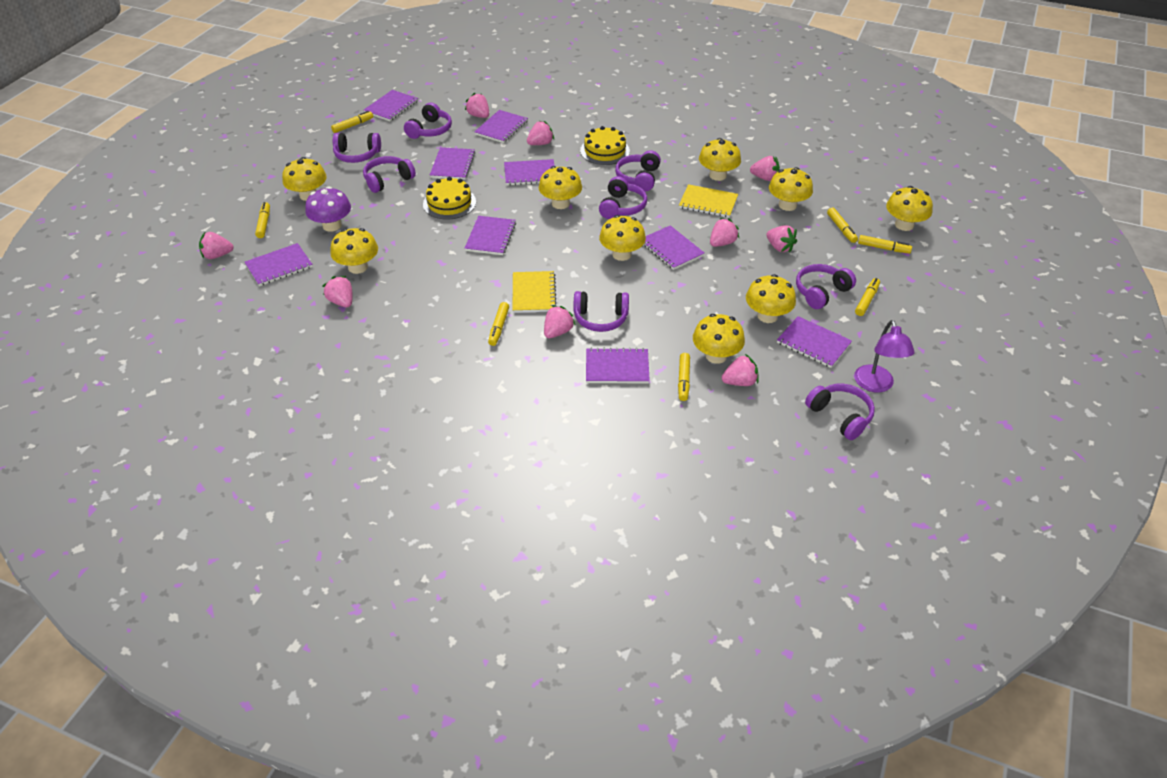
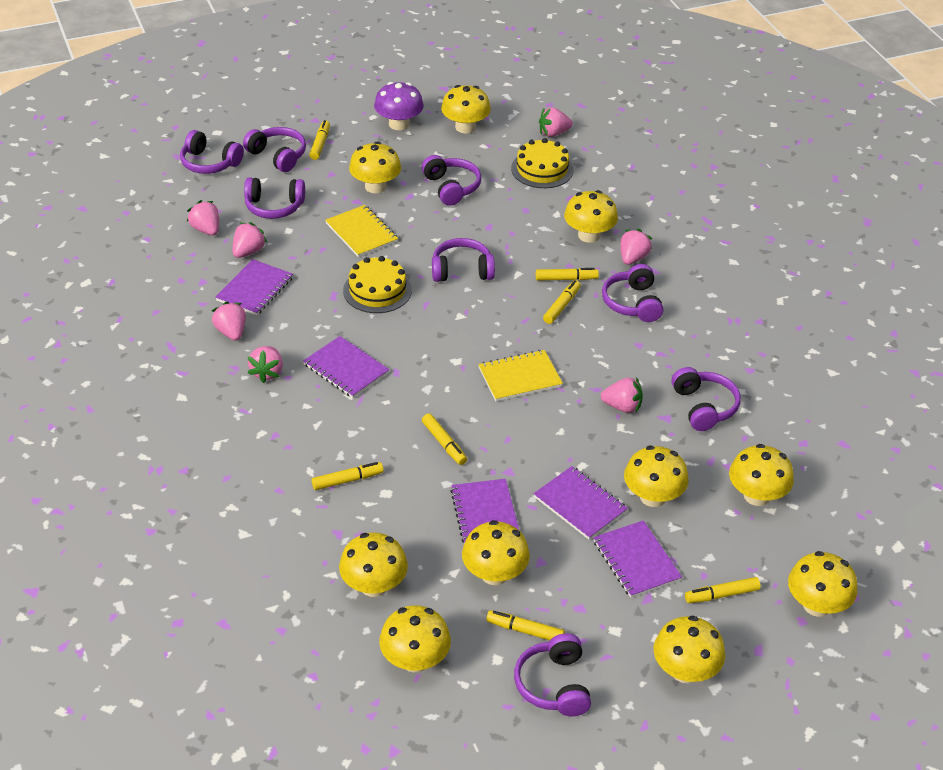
pink strawberry: [199,232,234,259] [323,276,353,307] [465,93,489,118] [527,121,554,145] [544,305,576,338] [710,218,739,247] [722,354,759,386] [750,156,780,181] [766,225,797,253] = 9 -> [187,200,219,235] [212,302,246,341] [232,222,267,258] [247,346,283,383] [539,107,573,137] [601,377,643,413] [620,229,652,265] = 7
purple lamp: [854,320,915,393] = 1 -> none = 0
purple notebook: [245,243,313,286] [364,90,418,121] [430,147,475,180] [465,216,516,255] [474,110,528,143] [504,159,555,185] [586,348,650,384] [644,225,704,270] [777,316,852,368] = 9 -> [215,259,293,315] [303,336,389,398] [450,479,519,544] [533,466,628,540] [593,520,682,598] = 5
yellow mushroom: [282,157,327,201] [330,228,378,274] [539,166,582,209] [599,215,646,261] [693,314,745,364] [699,138,741,181] [746,274,796,323] [769,167,813,211] [886,186,933,231] = 9 -> [339,532,408,597] [349,141,401,193] [379,605,451,672] [441,85,491,133] [462,520,530,585] [564,190,618,243] [624,446,689,507] [654,615,725,683] [729,444,794,506] [788,551,858,617] = 10

